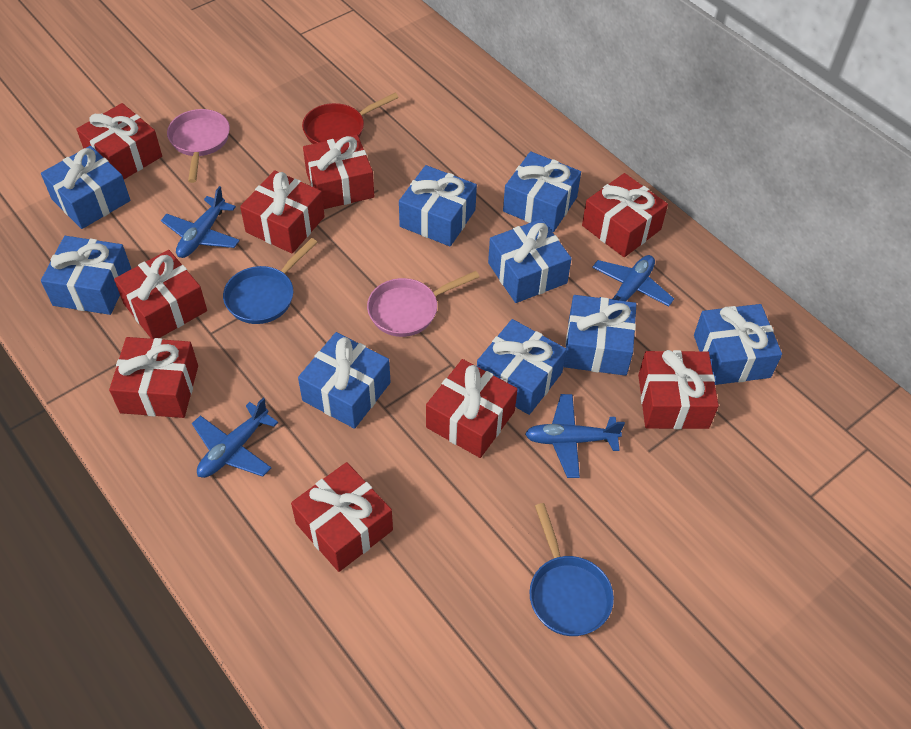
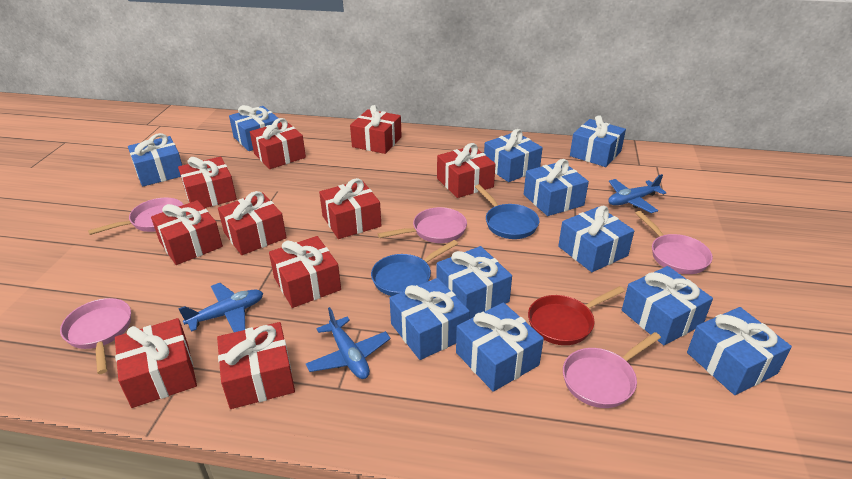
blue gift: [41,146,131,229] [41,236,131,315] [298,332,390,429] [399,165,477,246] [477,319,567,415] [488,219,572,303] [503,151,581,232] [564,295,636,376] [694,304,782,385] = 9 -> [128,133,182,187] [229,105,280,151] [390,278,470,360] [437,246,512,319] [456,302,544,392] [484,129,543,182] [524,159,589,216] [558,206,634,272] [570,115,626,167] [622,266,713,345] [687,307,792,395] = 11
blue plane: [161,186,240,258] [192,398,278,478] [525,394,625,478] [592,255,674,306] = 4 -> [178,283,263,332] [306,307,391,379] [608,174,667,213] = 3
pink pan: [167,109,230,183] [367,271,479,337] = 2 -> [60,298,131,374] [88,198,183,235] [378,207,467,243] [563,332,661,408] [635,211,713,274] = 5
red gift: [76,103,162,179] [109,337,198,418] [114,250,207,339] [240,170,325,254] [291,462,393,572] [303,135,374,209] [426,359,518,458] [582,173,668,257] [638,350,719,429] = 9 -> [115,318,197,408] [151,200,223,265] [178,157,237,208] [217,322,295,409] [218,191,286,255] [250,118,306,169] [269,236,341,308] [319,178,381,239] [350,105,402,154] [437,143,496,198] = 10

